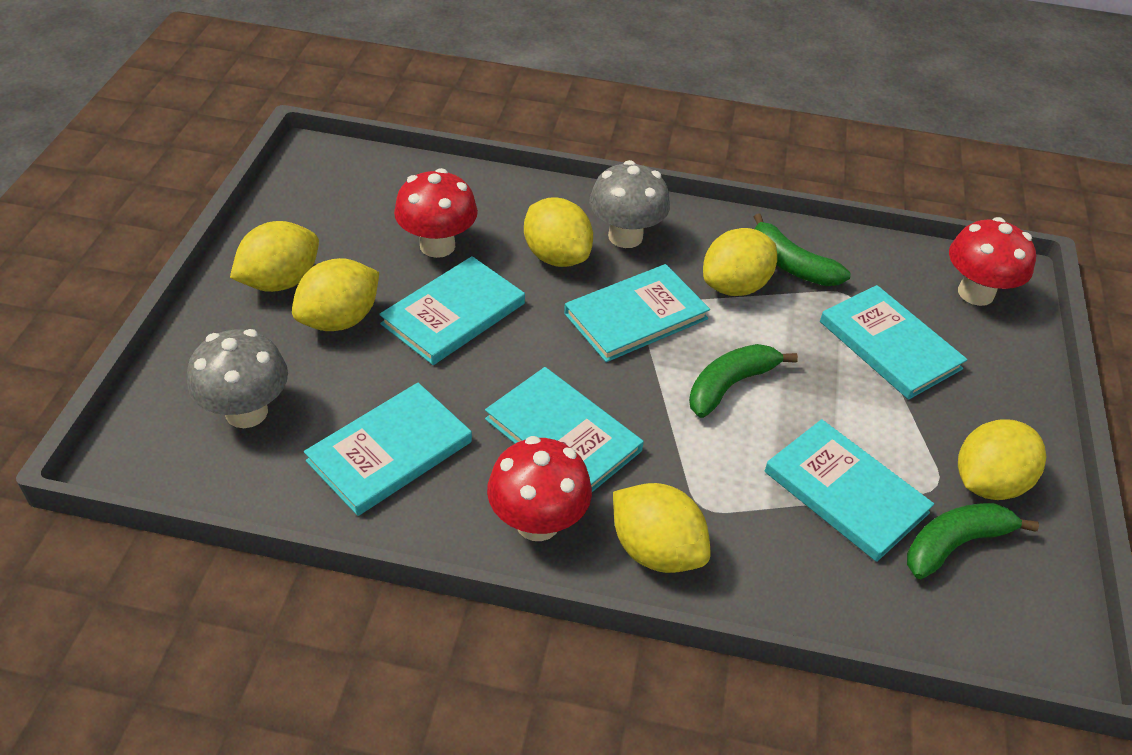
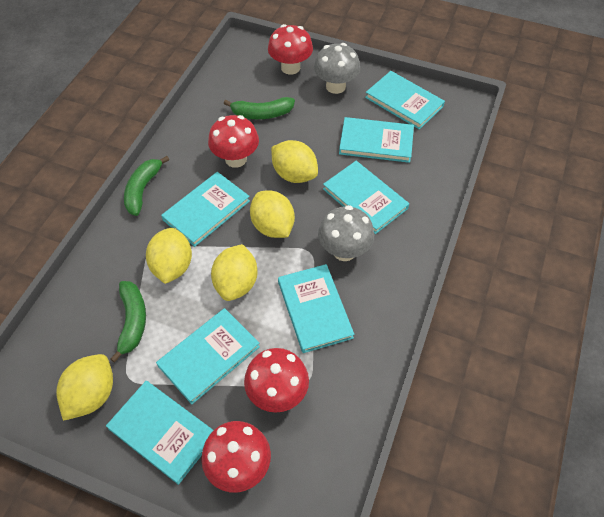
red mushroom: [394,168,478,258] [487,436,592,541] [949,217,1036,306] = 3 -> [201,421,271,492] [208,115,259,168] [244,348,309,413] [268,24,313,75] = 4
turquoise book: [304,383,472,516] [379,256,525,365] [485,367,644,492] [564,264,710,362] [765,419,934,562] [820,285,968,400] = 6 -> [106,381,214,485] [156,308,260,404] [161,172,250,247] [278,264,354,353] [323,161,409,234] [339,117,414,163] [365,71,445,130] = 7
yellow lemon: [230,221,319,292] [292,258,379,331] [524,197,593,267] [613,483,711,573] [703,228,777,296] [958,419,1046,500] = 6 -> [56,354,113,421] [146,228,192,284] [211,244,257,301] [250,190,295,238] [271,140,318,183] = 5

